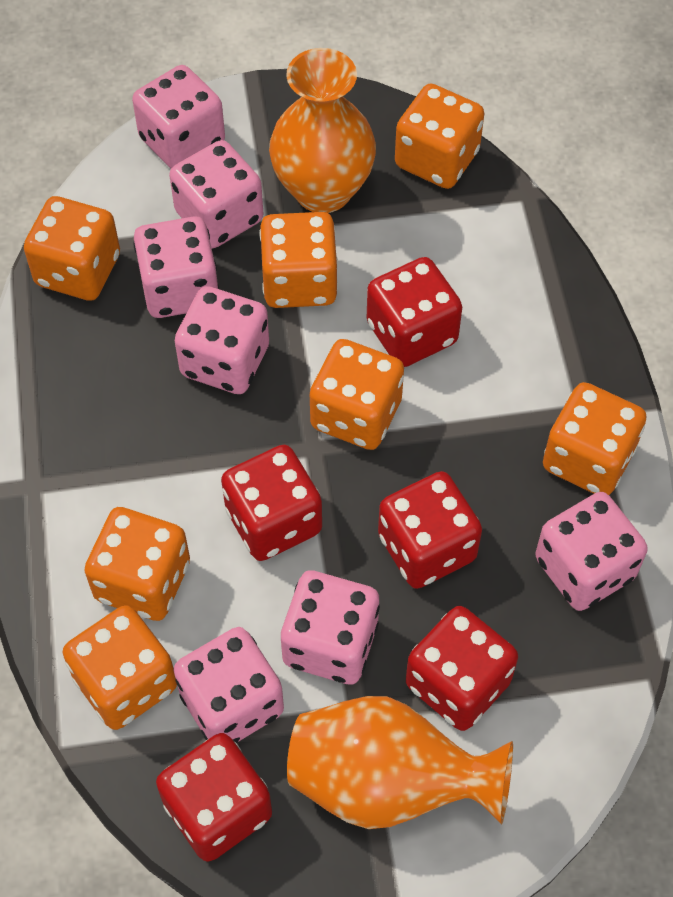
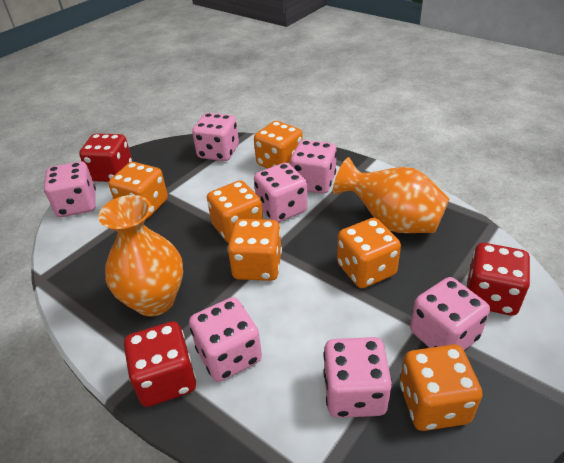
orange dice: [24,196,120,301] [63,605,177,730] [84,507,190,621] [259,212,338,308] [310,339,404,450] [395,84,484,189] [543,382,647,495] = 7 -> [109,162,168,219] [207,180,263,243] [228,219,282,281] [254,121,303,169] [337,218,401,288] [400,345,483,431] = 6
red dice: [156,733,272,861] [221,445,322,561] [367,257,462,367] [378,471,482,589] [406,606,518,731] = 5 -> [79,133,132,182] [124,321,196,407] [467,243,530,316] = 3

